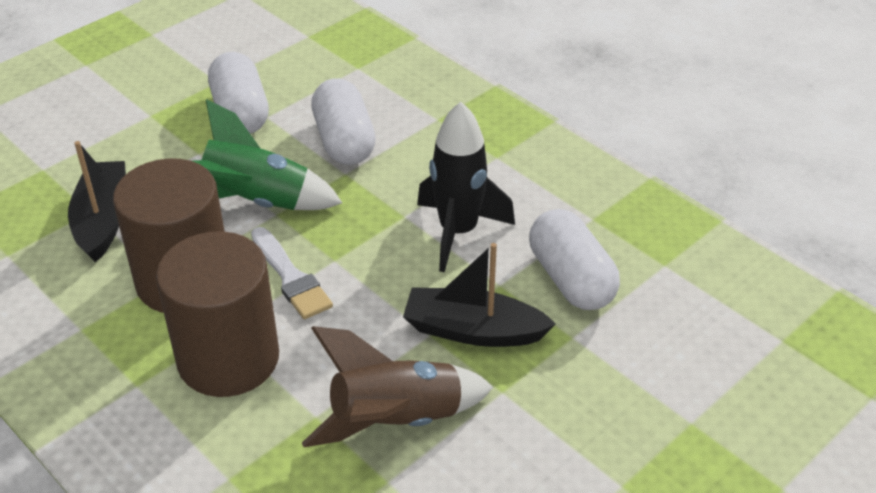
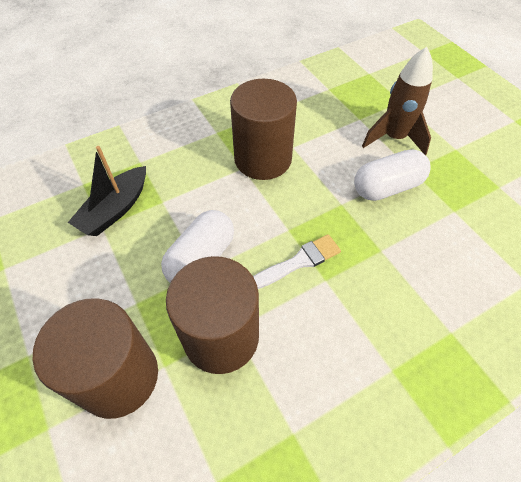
black boat: [68,141,126,262] [403,243,556,347] = 2 -> [68,146,146,236] = 1
black rocket: [417,102,515,272] = 1 -> none = 0
brown cylinder: [113,158,225,313] [156,231,279,397] = 2 -> [33,298,158,419] [166,256,259,374] [230,79,297,180] = 3
green rocket: [193,99,342,210] = 1 -> none = 0
white capsule: [208,52,269,134] [311,78,376,165] [529,209,620,310] = 3 -> [161,210,234,283] [354,149,431,201] = 2

